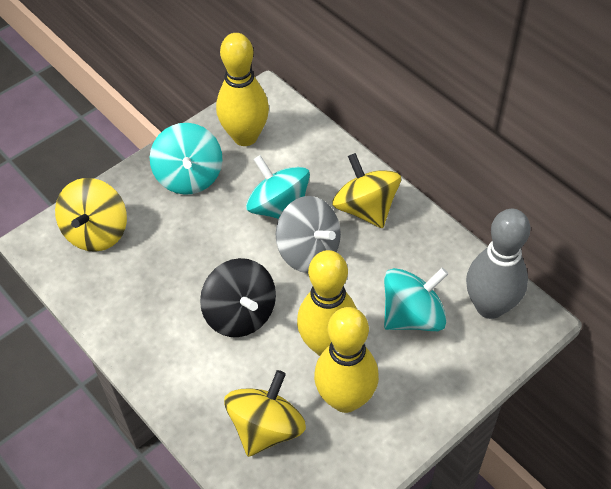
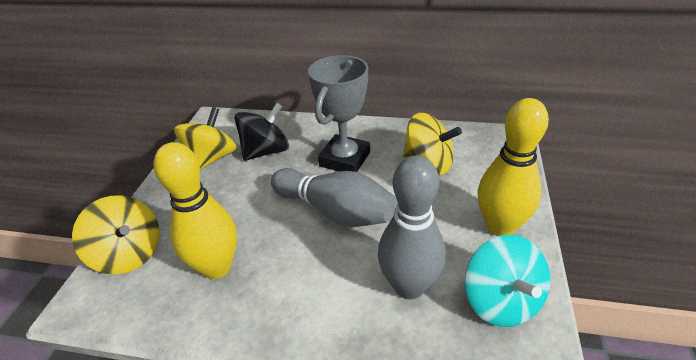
grey bowling pin: [466,209,530,319] = 1 -> [271,168,397,227] [378,156,446,299] = 2
grey spinning top: [276,196,341,273] = 1 -> none = 0
grey trophy: none = 0 -> [308,55,370,172] = 1
turquoise spinning top: [150,123,223,195] [246,155,310,219] [384,268,448,331] = 3 -> [465,235,551,327] = 1
yellow bowling pin: [216,33,269,146] [297,250,357,356] [314,307,379,413] = 3 -> [154,142,237,279] [477,98,549,236] = 2

